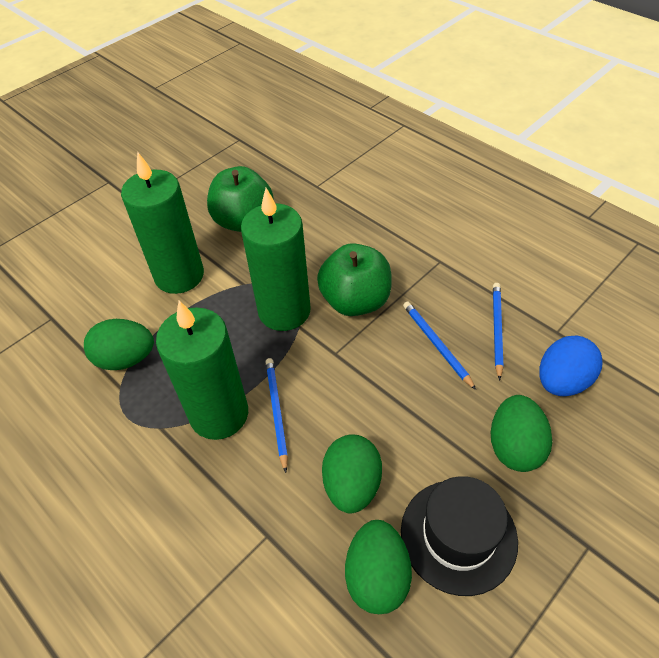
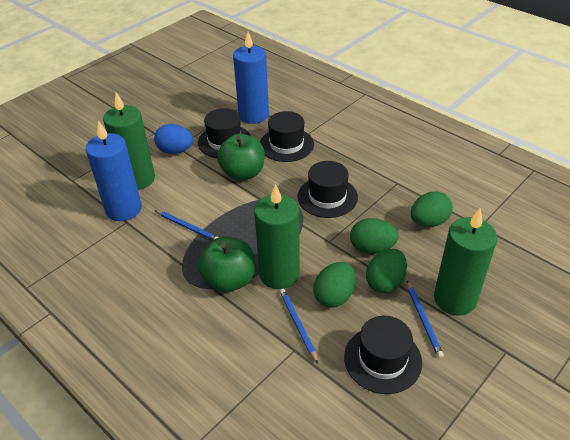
black hat: [401,476,518,596] = 1 -> [198,108,251,158] [260,111,314,162] [297,161,358,218] [344,316,422,394] = 4
blue candle: none = 0 -> [86,121,142,221] [233,32,269,124] = 2

